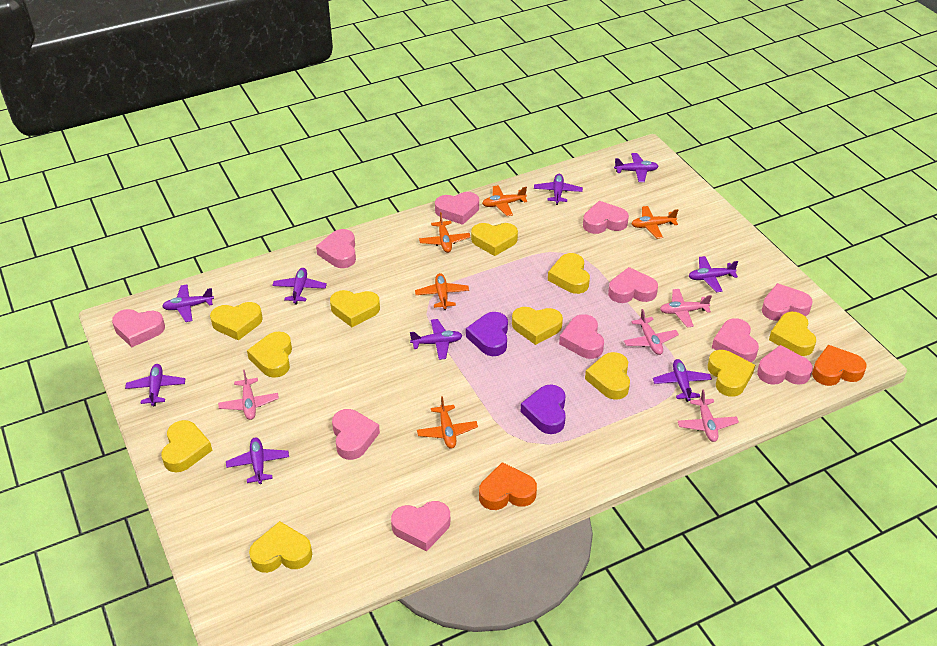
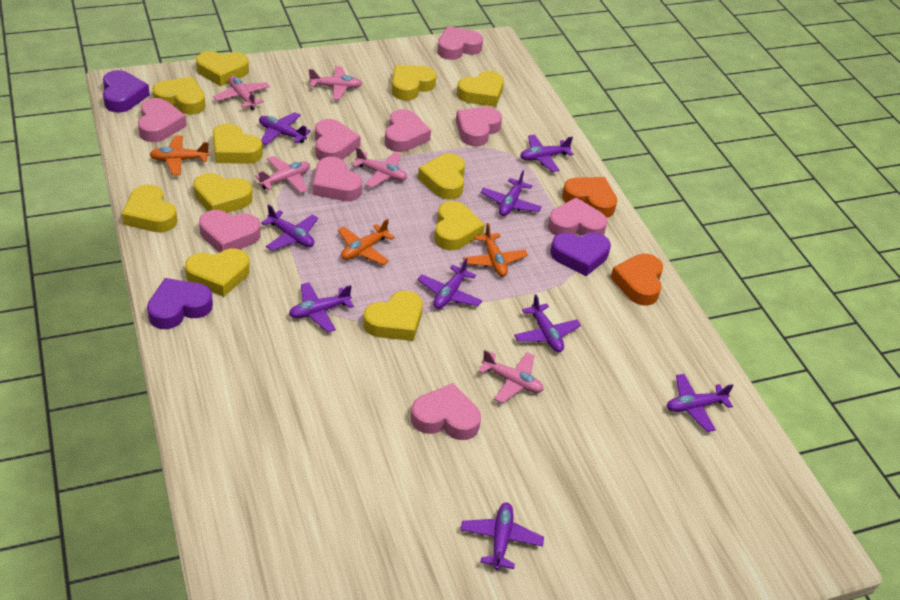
orange plane: [415,273,469,310] [417,396,478,449] [419,212,470,253] [482,185,527,216] [631,206,678,239] = 5 -> [149,135,210,175] [338,219,395,265] [463,223,528,277] = 3
pink heart: [112,309,165,348] [316,229,356,268] [332,409,380,460] [391,501,450,552] [435,192,479,225] [559,314,604,359] [583,201,629,234] [608,267,658,303] [712,318,759,362] [757,345,813,385] [762,283,813,321] = 11 -> [138,98,187,142] [199,210,261,253] [313,157,362,201] [315,119,361,160] [385,109,431,152] [411,383,481,440] [437,26,483,60] [456,107,502,147] [548,198,607,236] = 9
pink plane: [218,370,279,420] [624,309,679,355] [660,289,712,327] [678,389,739,442] = 4 -> [213,76,270,110] [255,156,310,193] [309,66,362,100] [352,147,407,188] [478,350,544,403] = 5
purple heart: [466,312,508,356] [521,385,566,434] = 2 -> [103,70,150,113] [147,278,213,329] [550,232,611,276] = 3

